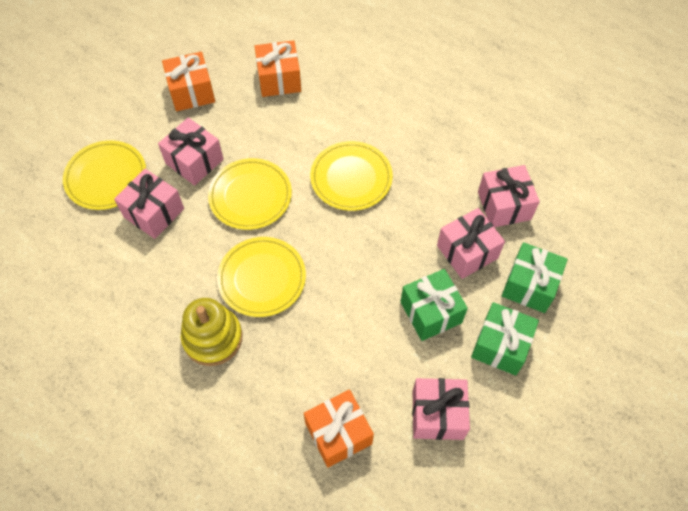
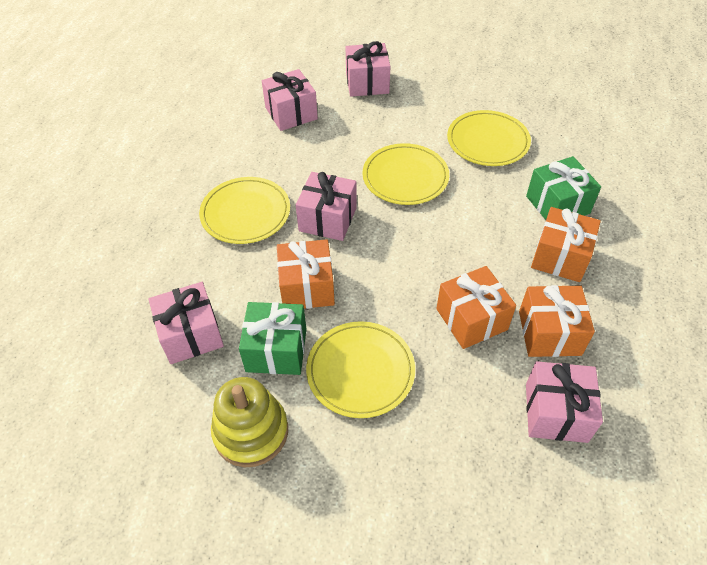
green gift: [400,269,468,341] [471,302,539,376] [502,242,568,313] = 3 -> [239,302,306,375] [526,156,601,220] = 2
orange gift: [162,52,215,111] [254,40,301,97] [304,390,374,468] = 3 -> [277,239,335,309] [436,266,516,349] [519,285,595,357] [531,207,601,282] = 4

